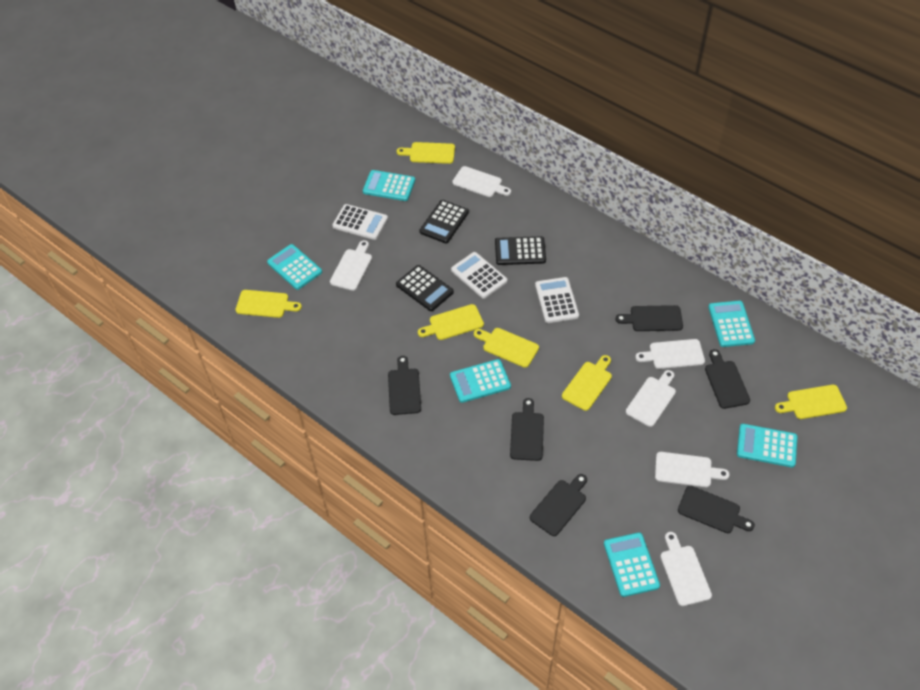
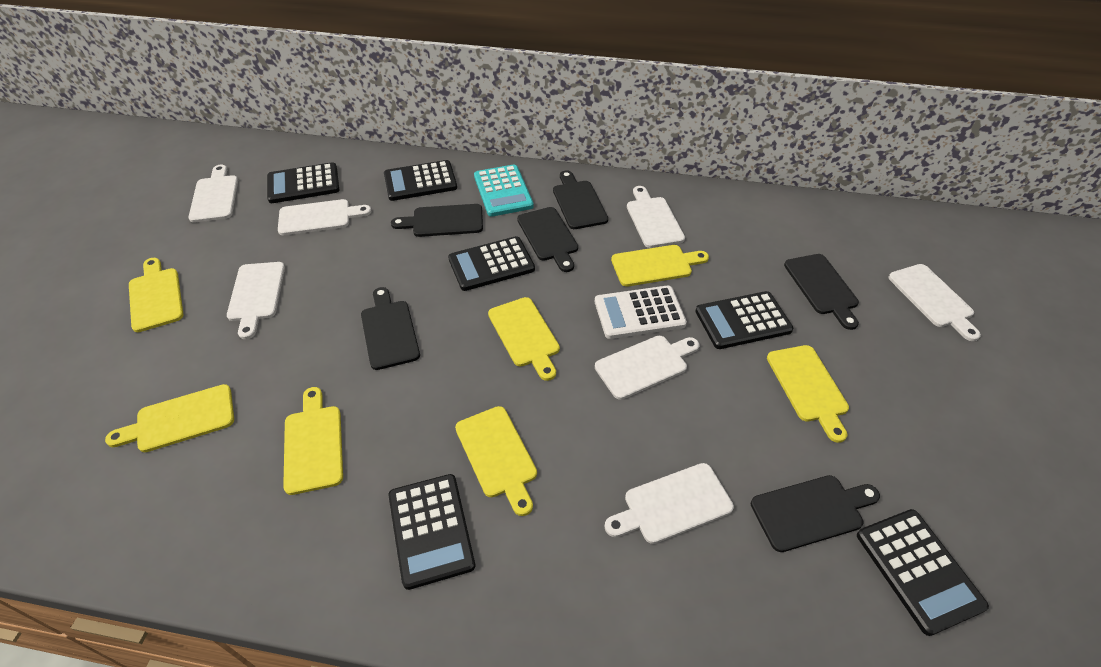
black calculator: [396,265,454,311] [419,200,469,243] [495,236,546,265] = 3 -> [267,162,339,203] [384,160,457,201] [388,474,475,590] [448,236,535,291] [695,291,793,349] [857,509,989,636] = 6
turquoise calculator: [267,244,322,290] [363,170,415,201] [450,359,511,403] [604,532,660,597] [708,301,755,347] [737,424,797,467] = 6 -> [474,165,533,217] = 1
white calculator: [332,204,388,240] [451,252,507,299] [535,277,579,323] = 3 -> [595,286,687,339] = 1
white cutting board: [330,240,372,291] [452,166,511,197] [626,370,676,427] [635,339,705,369] [655,452,730,487] [660,532,712,606] = 6 -> [188,165,238,223] [227,262,285,339] [278,199,371,235] [595,336,700,400] [604,463,734,544] [627,186,685,248] [889,264,981,341] = 7
yellow cutting board: [236,290,302,318] [397,142,455,164] [418,304,484,340] [474,328,539,368] [562,355,612,411] [775,385,847,419] = 6 -> [105,384,234,452] [129,258,184,332] [283,387,343,495] [455,406,537,516] [488,297,560,381] [611,245,709,286] [767,345,849,443] = 7

